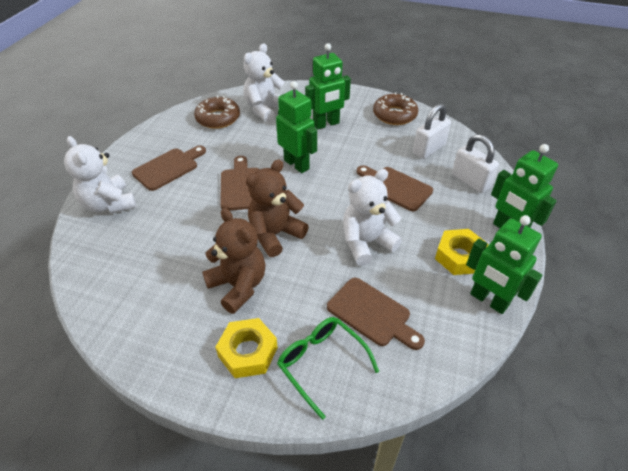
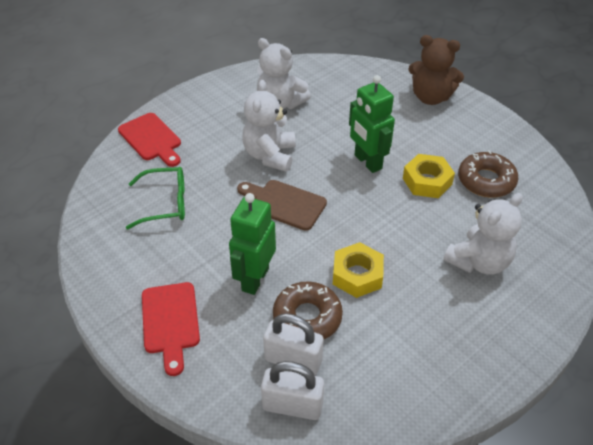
brown cutting board: [132,146,206,191] [220,156,260,211] [327,278,425,350] [357,165,433,211] = 4 -> [237,180,327,231] = 1
brown teddy bear: [202,208,266,314] [246,159,309,257] = 2 -> [408,35,464,105] = 1
green robot: [276,81,317,173] [305,43,351,130] [466,215,542,314] [491,144,558,228] = 4 -> [229,193,276,295] [349,75,395,173] = 2
red cutting board: none = 0 -> [118,113,181,167] [142,282,200,376] = 2

